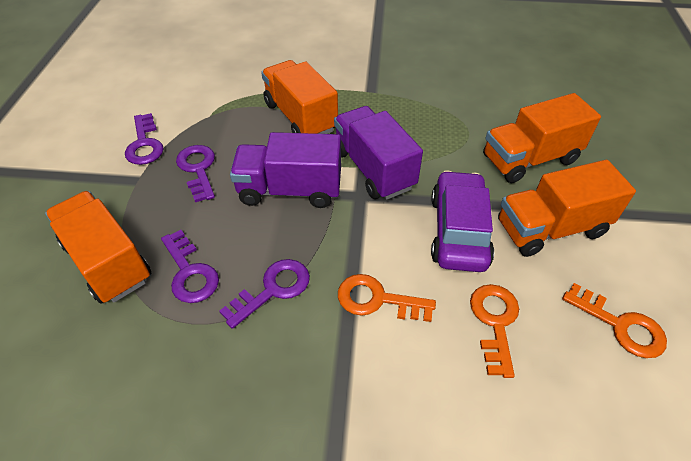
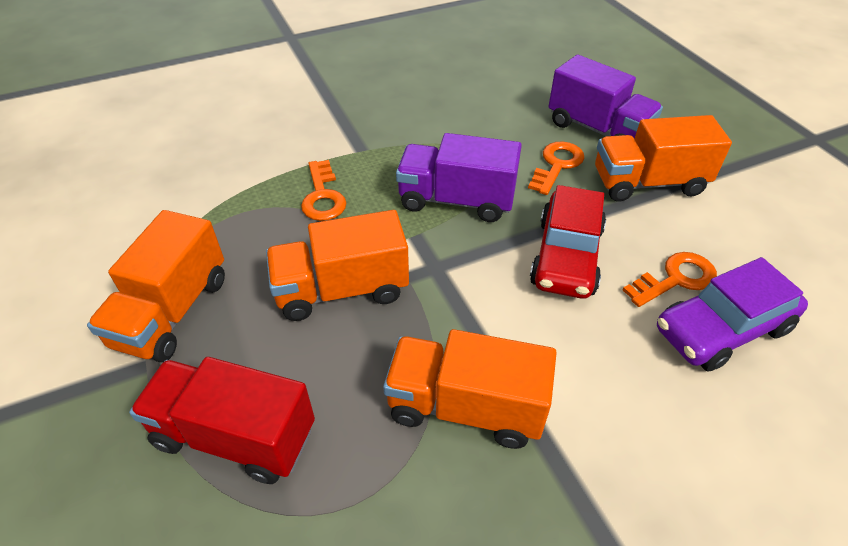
purple key: [125,113,164,165] [161,230,219,303] [176,145,215,202] [220,259,310,329] = 4 -> none = 0
red car: none = 0 -> [530,185,606,299] = 1
red truck: none = 0 -> [129,357,315,484] = 1

